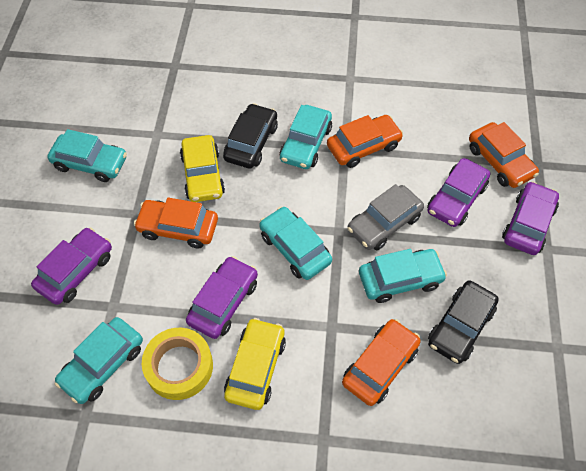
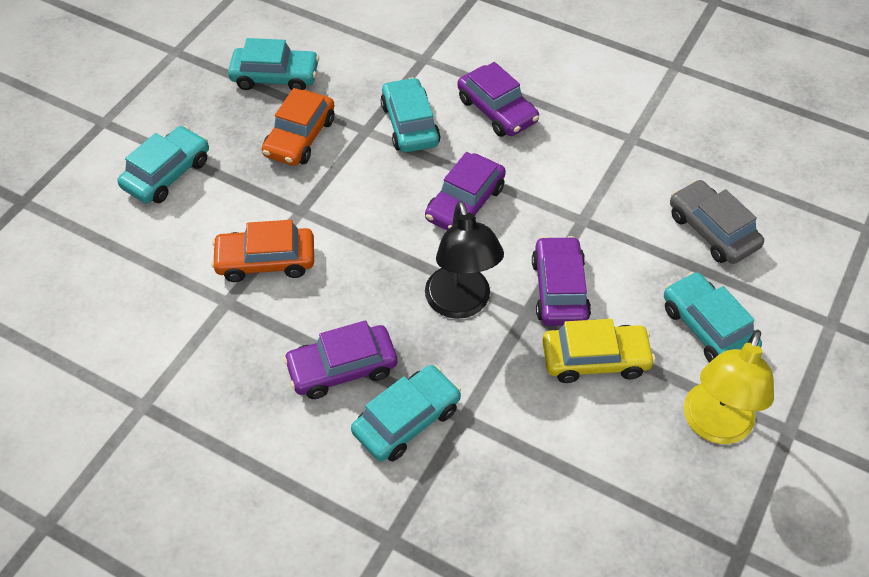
black car: [223,103,278,169] [428,280,499,364] = 2 -> none = 0
black lamp: none = 0 -> [425,201,504,319] = 1
orange car: [134,198,218,249] [327,115,403,168] [342,319,421,406] [469,122,539,188] = 4 -> [211,220,314,282] [262,88,335,166] = 2
yellow car: [180,135,225,202] [224,318,286,410] = 2 -> [542,319,655,383] = 1
yellow lamp: none = 0 -> [684,330,774,444] = 1
yellow tape: [142,328,213,400] = 1 -> none = 0

